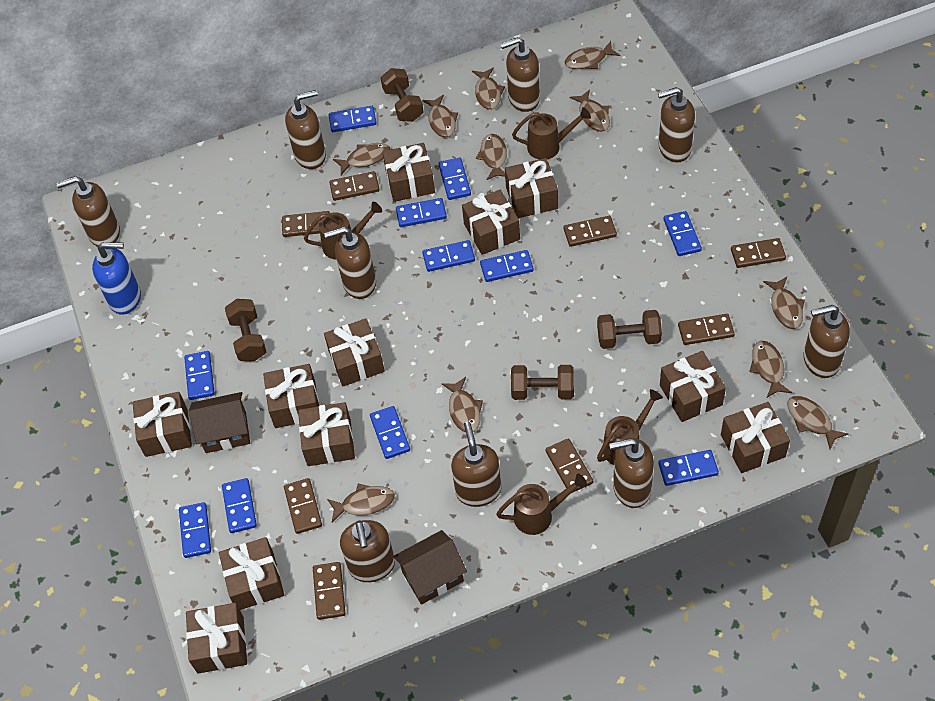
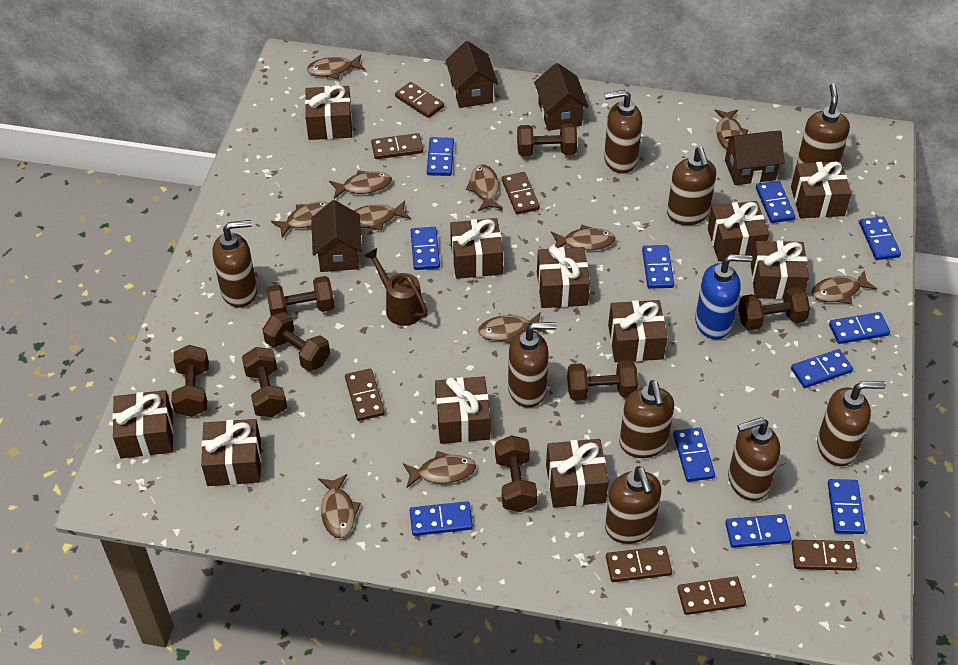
brown domino: [282,211,330,237] [284,478,322,534] [313,562,346,620] [329,171,380,201] [545,438,593,493] [564,216,617,247] [678,314,735,345] [731,238,786,268] = 8 -> [345,369,385,421] [371,133,423,159] [395,82,444,118] [502,172,540,214] [606,546,672,582] [677,576,746,615] [791,540,857,571] = 7
brown dumbbell: [225,299,266,361] [381,68,423,122] [511,365,574,400] [597,310,662,349] = 4 -> [171,345,209,417] [242,347,287,417] [262,312,330,371] [266,276,335,316] [495,435,537,512] [517,123,577,157] [567,360,638,401] [738,287,810,331] = 8
brown house: [188,392,250,453] [394,530,467,605] = 2 -> [311,200,362,272] [445,41,498,108] [534,63,589,131] [725,131,785,185] = 4
brown watering can: [304,202,382,260] [496,474,587,535] [512,107,591,159] [597,389,663,465] = 4 -> [364,248,428,326] = 1

